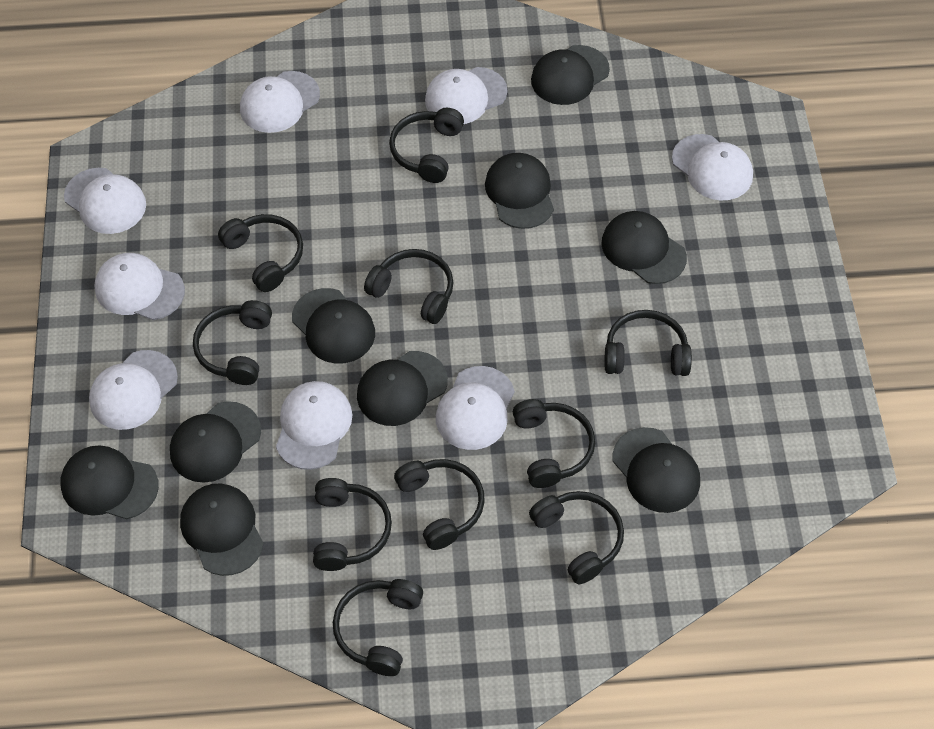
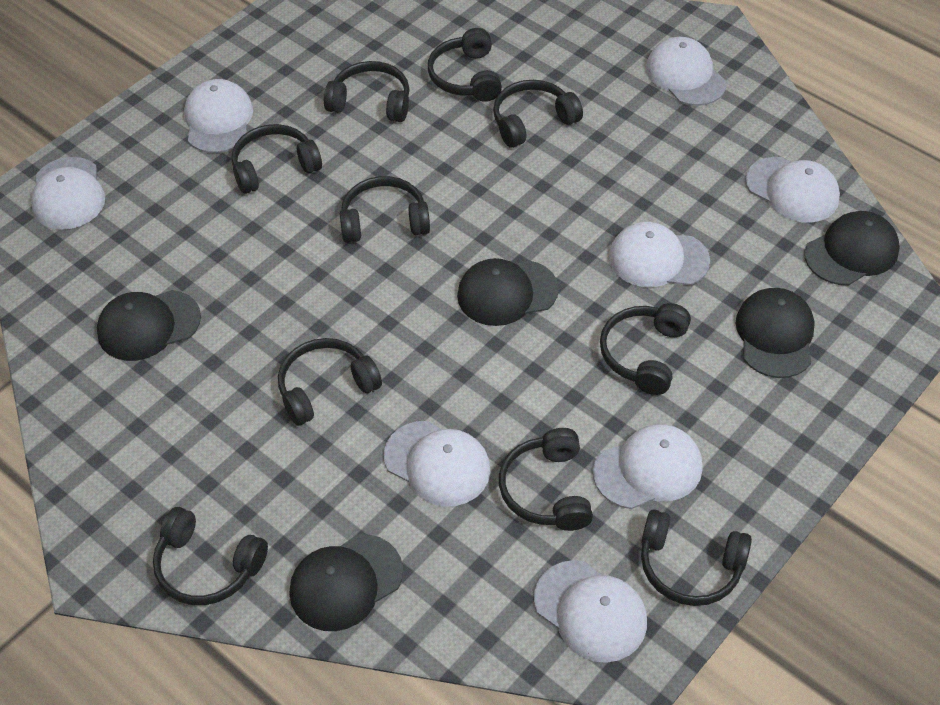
black cap: [60,445,159,519] [170,401,261,483] [180,483,264,576] [292,288,375,364] [357,351,448,426] [485,153,554,229] [531,45,610,105] [601,211,687,284] [613,427,700,513] = 9 -> [97,290,201,361] [289,534,403,631] [457,258,559,326] [736,288,815,378] [804,211,900,285] = 5

